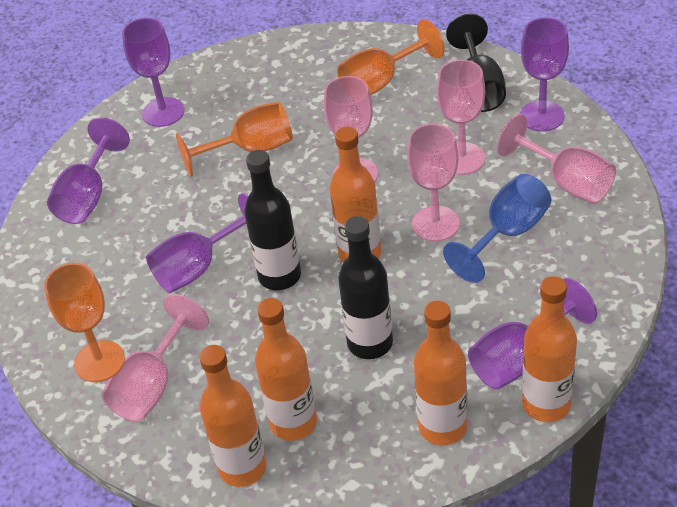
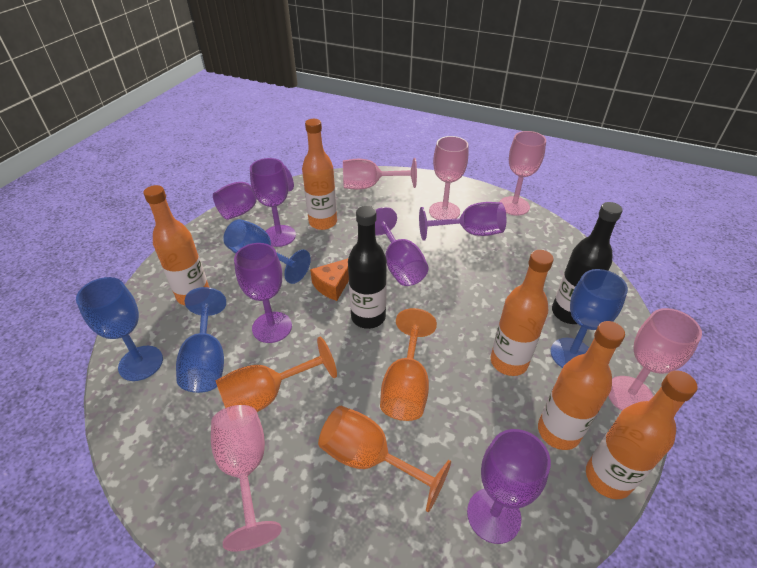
black goblet: [446,14,506,112] = 1 -> none = 0
blue goblet: [443,174,551,283] = 1 -> [76,277,163,381] [176,287,226,393] [223,219,311,284] [551,269,628,368] = 4
orange cheese: none = 0 -> [310,258,349,301] = 1
purple goblet: [47,117,130,224] [122,18,184,127] [146,193,249,293] [468,278,597,390] [520,17,569,131] = 5 -> [213,165,294,220] [234,243,292,343] [250,158,296,247] [375,207,428,286] [419,202,507,241] [467,429,551,544] = 6

